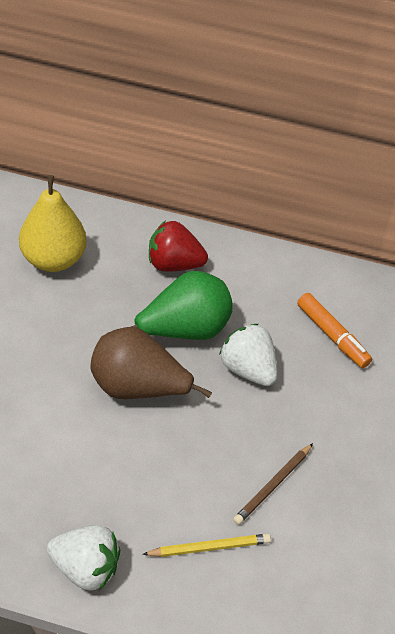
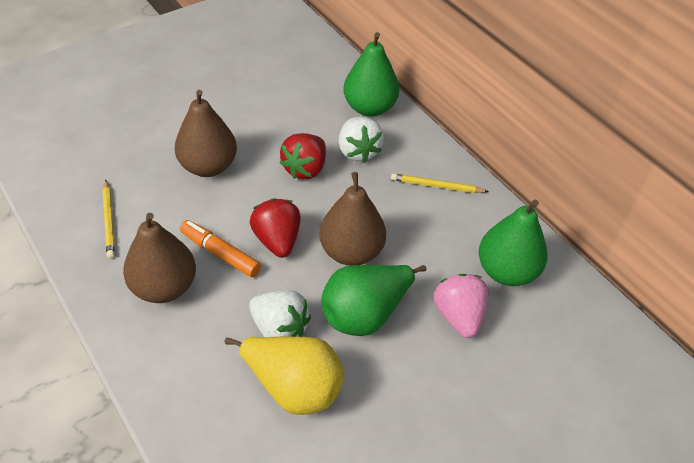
brown pear: [90,327,212,399] = 1 -> [123,213,196,303] [175,90,237,177] [319,172,386,266] = 3
brown pencil: [233,443,313,525] = 1 -> none = 0
green pear: [131,271,233,340] = 1 -> [321,265,427,336] [343,32,399,117] [479,200,548,286] = 3
pink strawberry: none = 0 -> [434,274,489,338] = 1
red strawberry: [149,221,208,272] = 1 -> [250,198,301,258] [280,133,326,179] = 2
yellow pencil: [142,534,271,557] = 1 -> [102,179,115,259] [391,173,489,193] = 2

